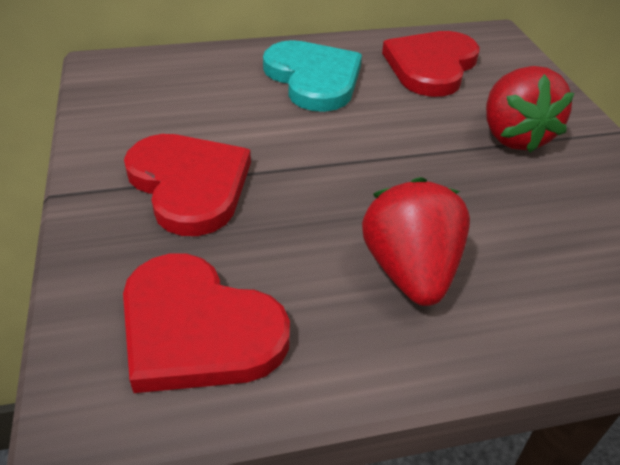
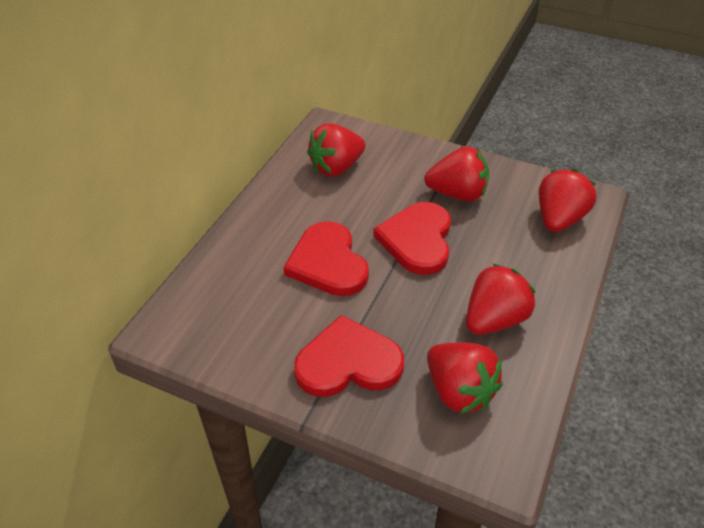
red strawberry: [362,177,470,306] [486,66,574,153] = 2 -> [307,123,366,177] [424,146,489,201] [427,342,503,414] [466,264,536,335] [539,169,596,232] = 5
turquoise heart: [263,40,362,112] = 1 -> none = 0

